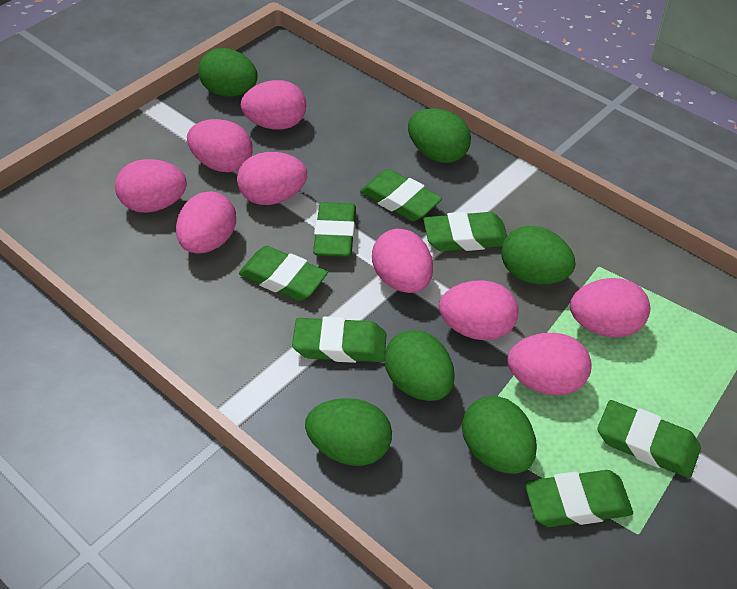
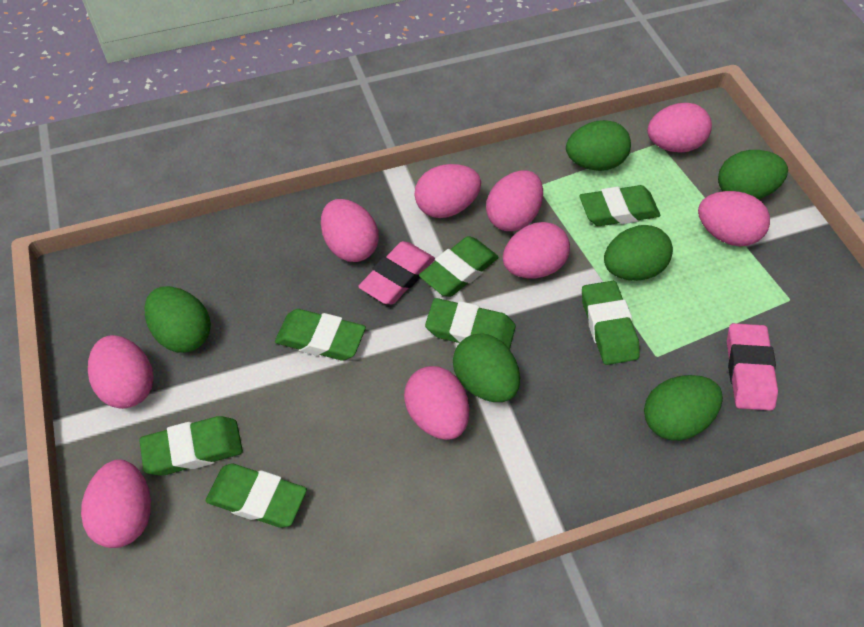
pink eraser: none = 0 -> [358,241,435,304] [727,323,778,411] = 2

